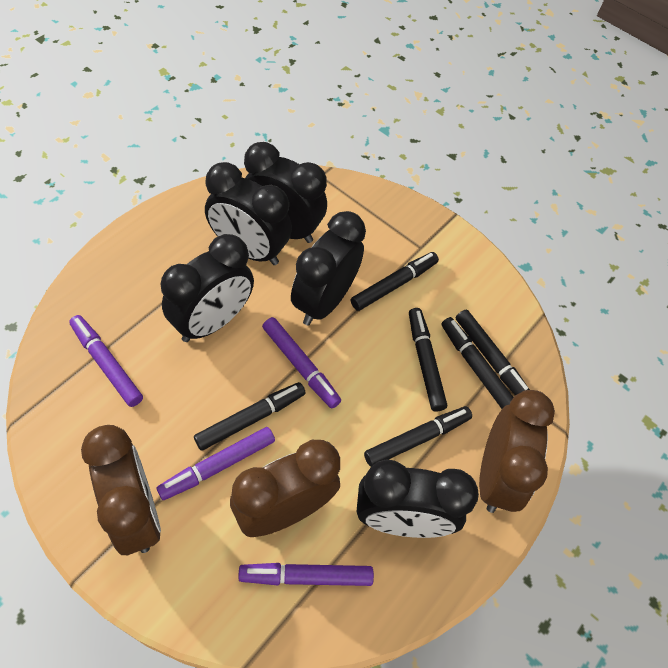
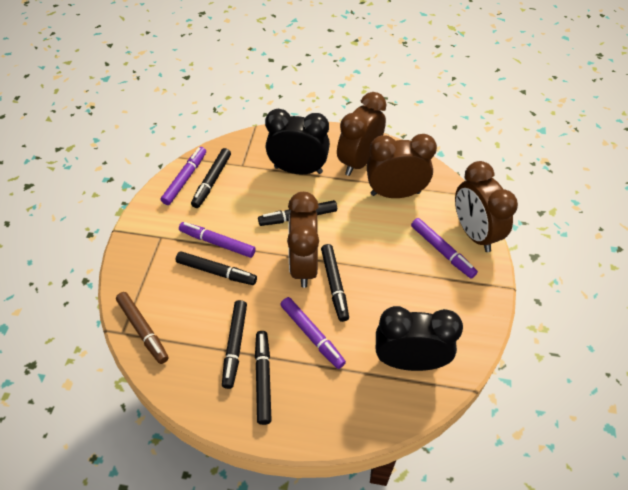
black clock: [161,234,254,342] [205,162,292,265] [244,142,327,243] [291,211,366,326] [357,459,479,538] = 5 -> [265,109,330,174] [376,306,463,371] = 2
brown clock: [81,425,161,555] [230,440,340,537] [479,390,555,513] = 3 -> [287,192,319,288] [337,92,386,176] [367,134,437,198] [455,161,518,252] = 4
brown marker: none = 0 -> [116,292,169,364] = 1

